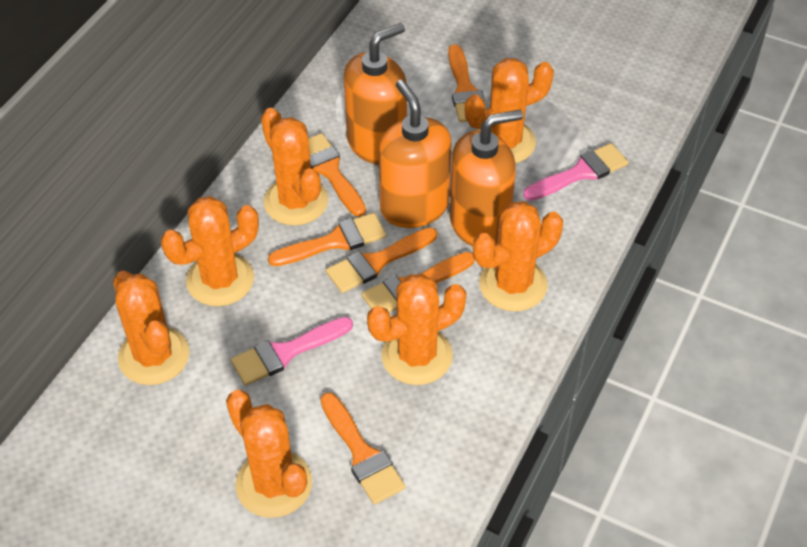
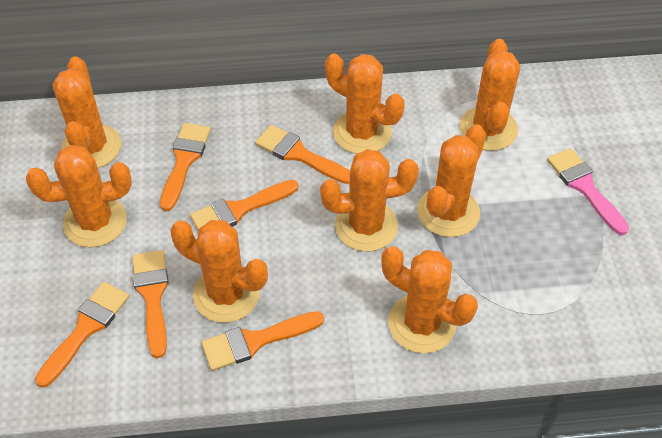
orange cactus: [113,271,189,385] [161,196,259,306] [226,390,312,518] [261,108,328,226] [367,274,466,385] [465,58,554,163] [473,201,563,312] = 7 -> [26,145,132,248] [52,56,121,168] [170,220,268,323] [320,149,419,252] [325,53,405,154] [381,246,478,353] [417,124,486,237] [459,39,520,151] = 8
orange soap dispenser: [344,23,407,165] [379,80,451,228] [450,110,523,246] = 3 -> none = 0
pink brush: [231,317,353,386] [523,143,629,201] = 2 -> [547,148,629,235] = 1

